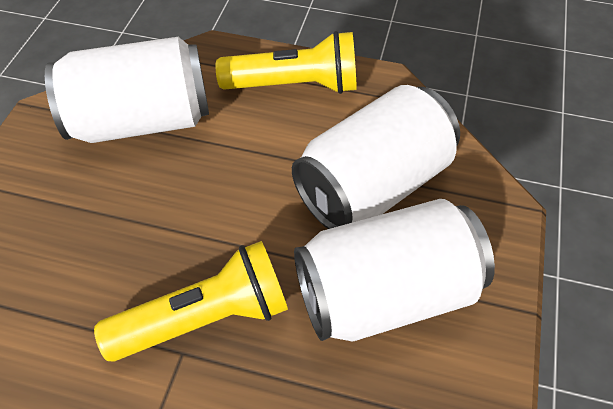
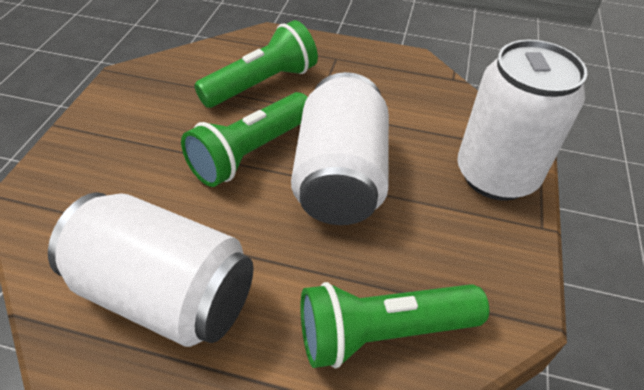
green flashlight: none = 0 -> [181,92,308,187] [194,20,318,108] [300,282,489,368] = 3
yellow flashlight: [94,241,288,362] [216,31,357,94] = 2 -> none = 0

